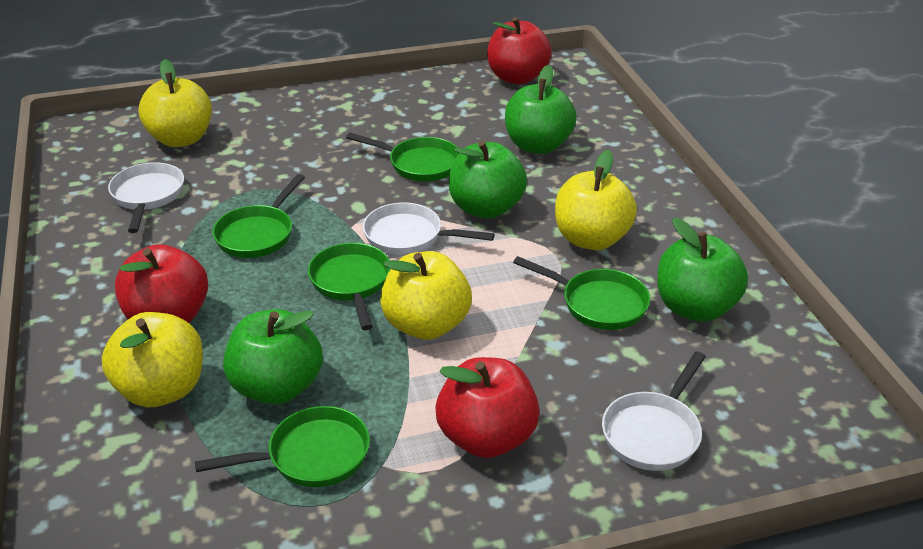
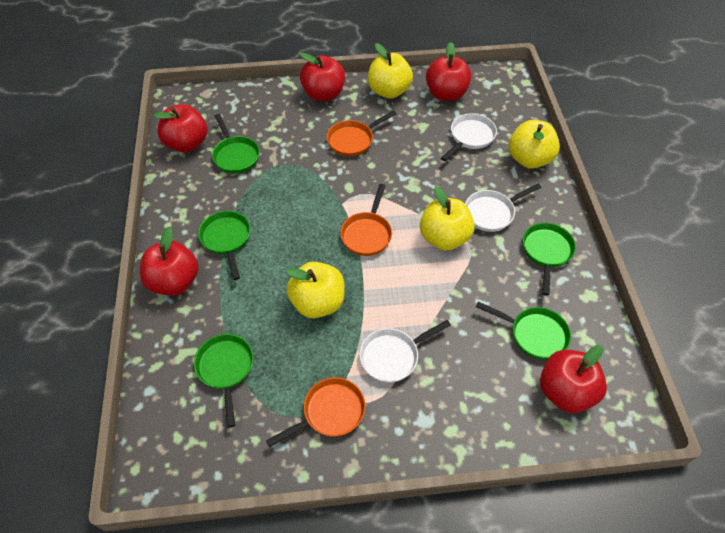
green apple: [223,309,323,405] [449,141,527,219] [505,65,576,154] [657,218,748,322] = 4 -> none = 0
orange pan: none = 0 -> [266,377,365,447] [327,110,396,156] [340,184,392,256] = 3
red apple: [115,244,208,323] [435,357,540,458] [487,17,552,84] = 3 -> [140,227,199,295] [153,104,207,152] [300,52,345,101] [426,42,471,101] [540,345,607,413] = 5

